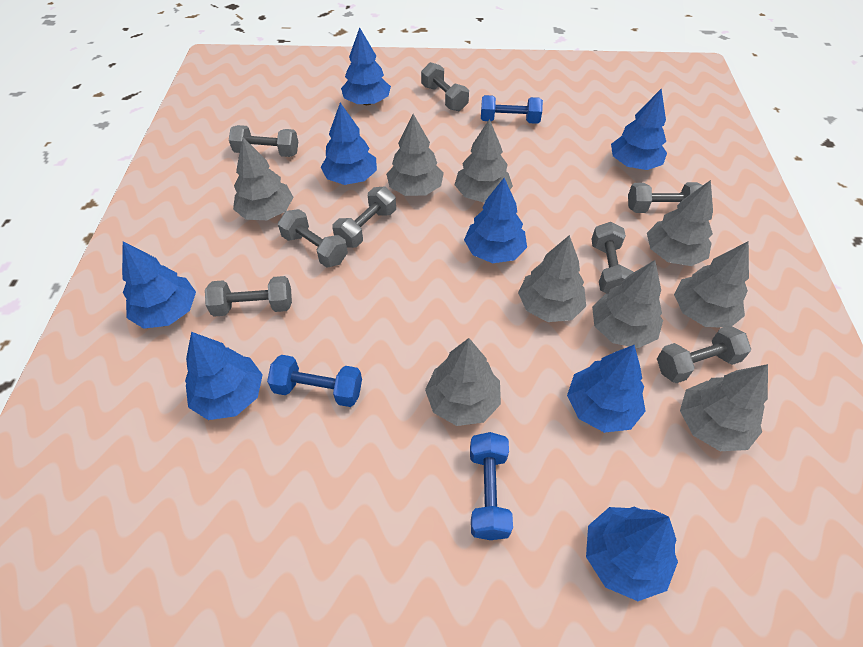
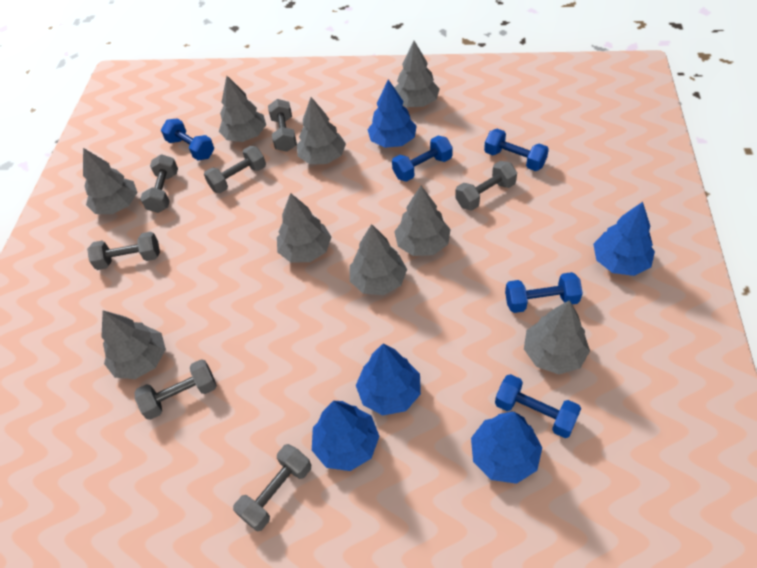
blue dumbbell: [267,355,362,407] [470,432,513,540] [481,95,543,124] = 3 -> [161,118,214,161] [392,136,453,182] [484,129,549,171] [495,374,581,438] [505,272,583,313] = 5
blue tree: [122,241,196,329] [185,332,263,420] [321,103,377,185] [341,27,391,105] [464,178,527,263] [567,345,646,433] [586,507,678,601] [611,89,667,170] = 8 -> [312,401,380,471] [356,344,421,415] [367,79,417,148] [471,412,542,484] [593,202,655,276] = 5
grey dumbbell: [205,276,292,317] [229,125,298,157] [278,209,348,268] [332,187,396,248] [421,62,469,111] [591,222,634,293] [628,182,703,213] [657,325,751,383] = 8 -> [87,232,160,270] [135,359,217,420] [140,154,178,213] [204,146,266,193] [233,444,311,532] [268,99,297,152] [455,161,517,211] = 7

